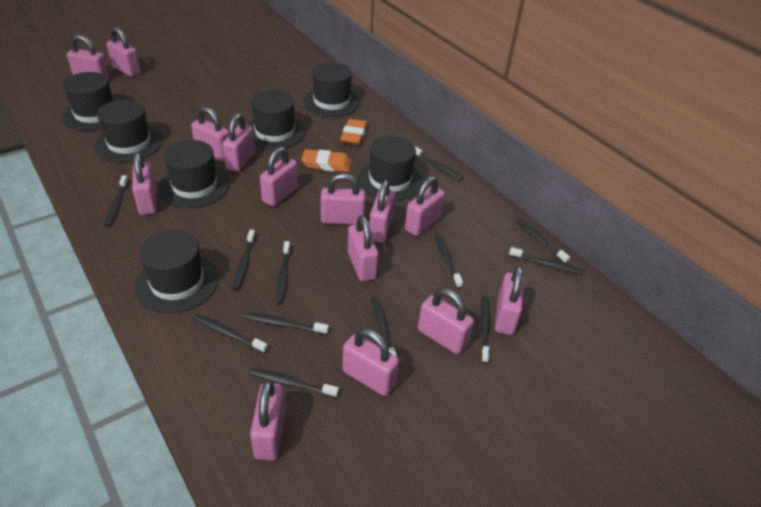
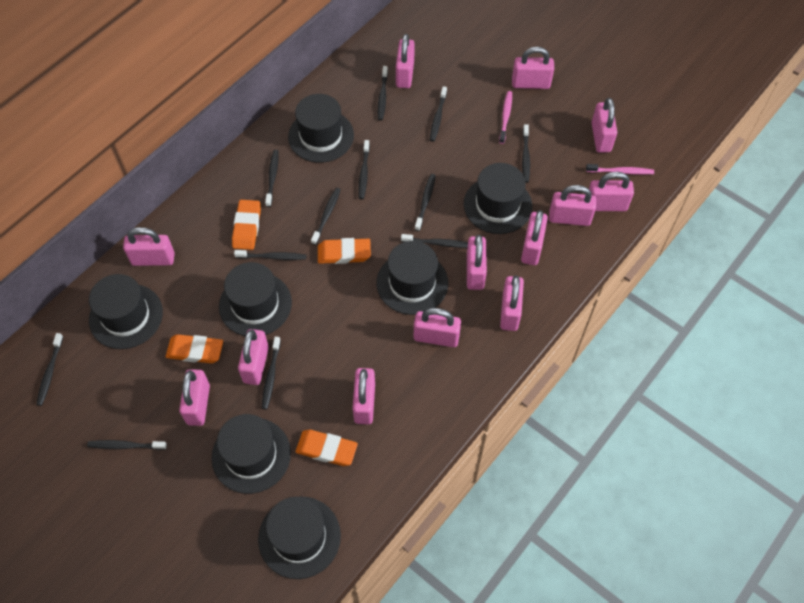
orange eraser: [301,149,352,172] [340,119,368,146] = 2 -> [166,334,223,363] [232,200,261,250] [296,430,358,466] [318,238,371,264] = 4
pink padlock: [67,35,110,79] [106,27,141,77] [132,152,157,215] [191,107,229,162] [223,114,255,172] [250,380,286,461] [260,147,298,207] [321,173,366,225] [342,329,399,396] [348,215,379,281] [369,180,395,243] [405,177,445,236] [418,289,474,355] [495,266,524,335] = 14 -> [123,227,175,266] [179,369,210,426] [238,329,269,385] [353,368,375,424] [396,34,415,88] [414,308,461,347] [467,235,487,290] [500,276,524,331] [512,47,554,89] [521,210,548,265] [549,185,596,226] [589,172,634,211] [592,98,617,153] = 13
pink toothbrush: none = 0 -> [499,91,512,144] [586,164,654,175] = 2

